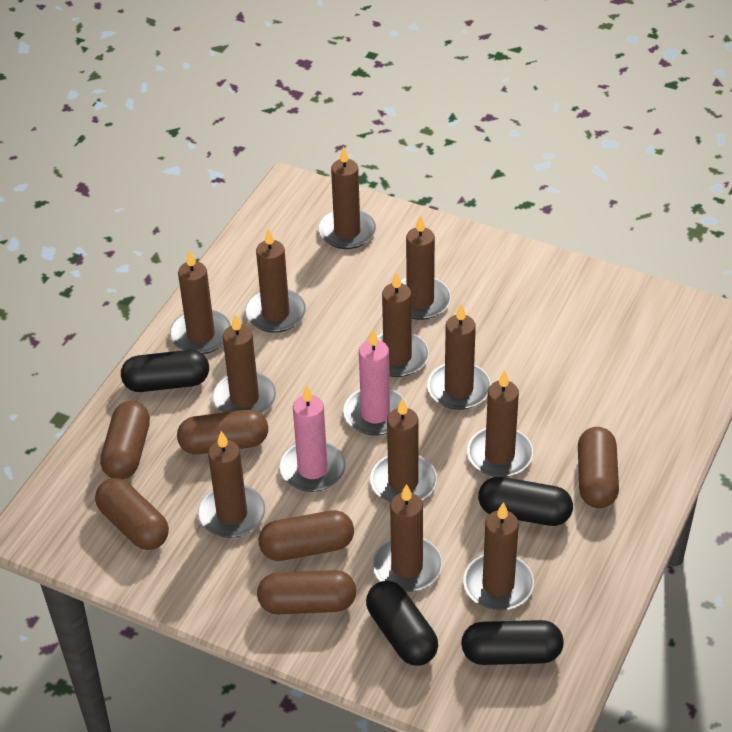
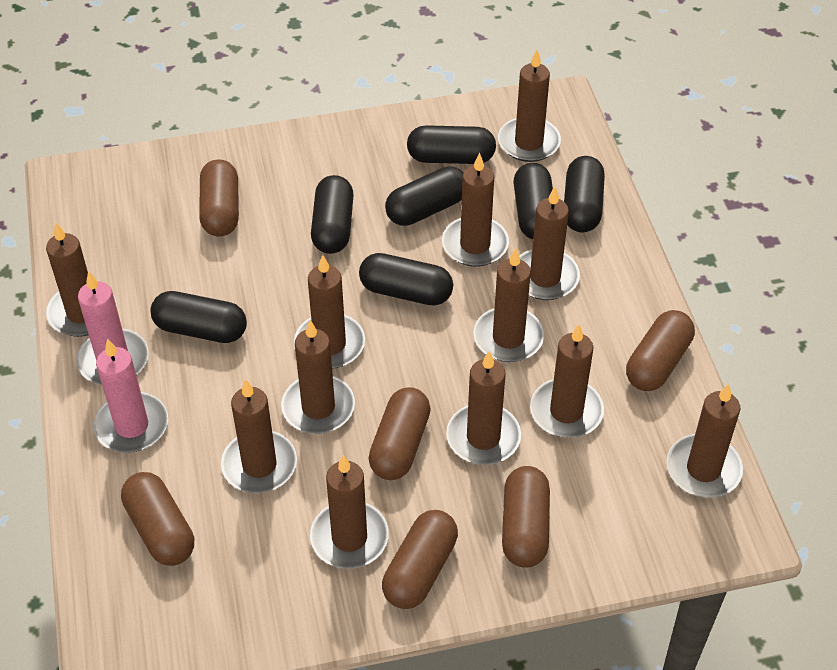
black capsule: [121,350,209,392] [366,581,438,666] [461,620,564,665] [478,477,573,526] = 4 -> [150,291,247,343] [311,175,354,254] [359,253,453,306] [385,166,463,226] [407,125,496,164] [513,163,553,239] [564,156,605,232] = 7

